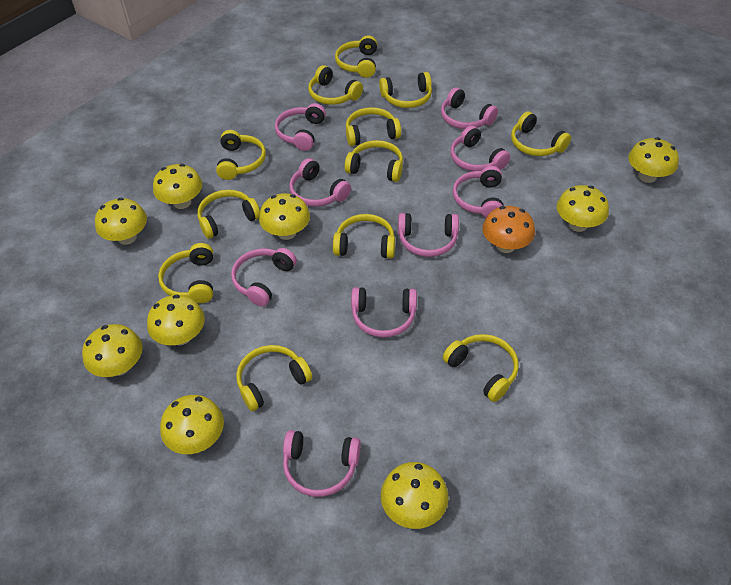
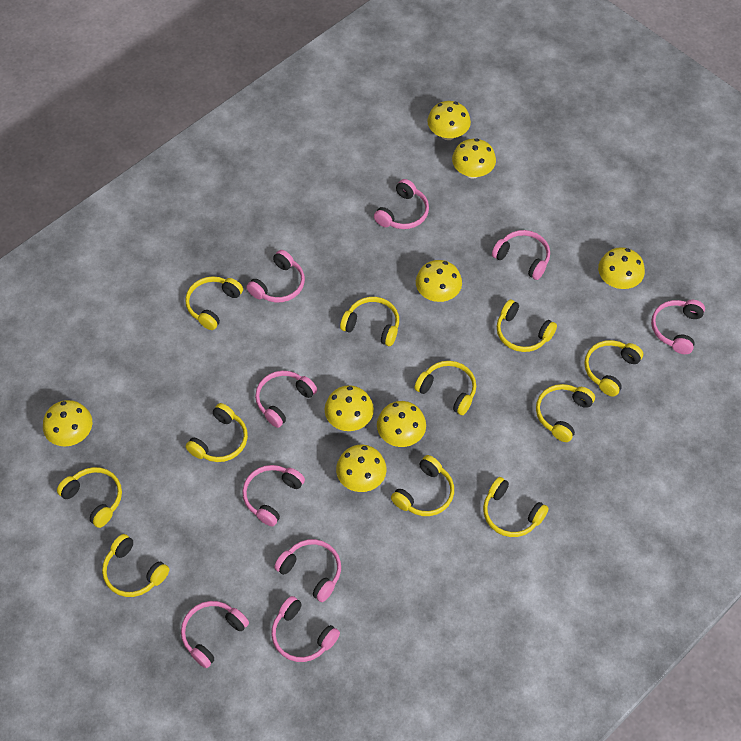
orange mushroom: [483,206,535,253] = 1 -> none = 0
yellow headphones: [158,243,213,303] [197,190,260,239] [216,130,266,180] [236,345,312,411] [308,65,363,105] [333,214,395,258] [335,36,377,78] [345,140,403,182] [346,107,401,146] [379,72,432,108] [443,334,519,402] [511,111,571,156] = 12 -> [57,467,122,528] [102,534,169,597] [185,276,243,330] [186,403,248,462] [340,297,399,346] [391,455,454,516] [414,361,476,415] [483,477,549,537] [497,299,557,352] [536,384,595,442] [584,340,643,397] = 11
yellow mushroom: [82,324,143,377] [95,198,147,245] [147,295,205,345] [153,164,202,209] [160,395,224,454] [259,193,310,240] [381,462,449,529] [557,185,609,232] [628,137,679,183] = 9 -> [43,400,92,446] [324,385,374,431] [336,445,387,492] [377,401,426,447] [416,260,462,302] [427,101,471,140] [452,138,496,178] [598,247,645,289] = 8

